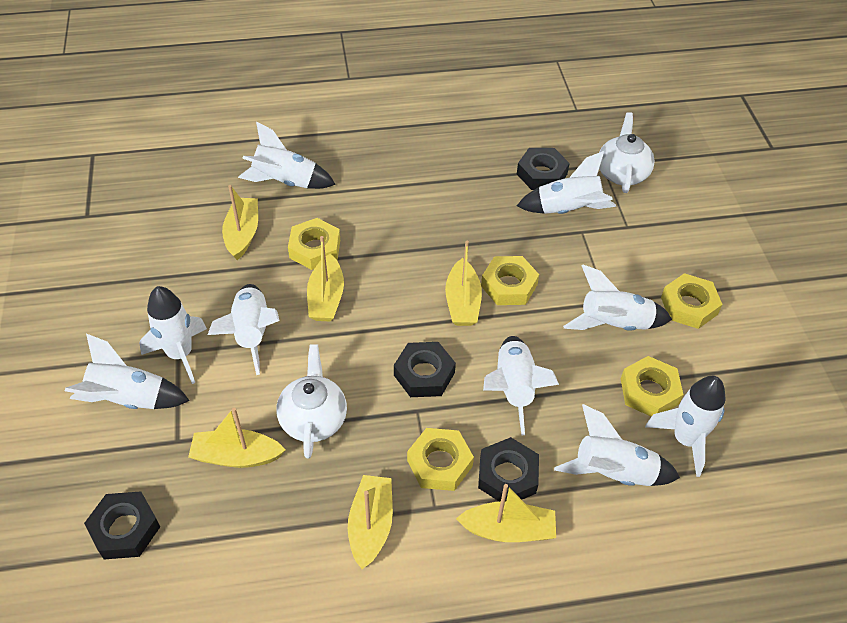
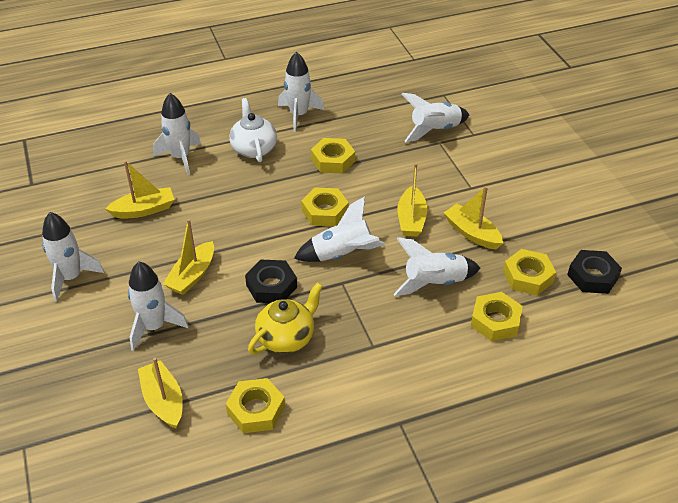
black nut: [84,492,160,559] [394,342,456,397] [478,437,539,502] [517,148,570,190] = 4 -> [245,260,297,303] [567,250,622,294] = 2
white rocket: [65,333,190,409] [139,286,207,384] [208,284,279,375] [238,122,336,189] [483,336,559,435] [517,151,616,214] [554,404,680,486] [563,265,672,331] [645,376,725,477] = 9 -> [42,212,104,302] [128,262,189,351] [153,93,201,175] [278,52,324,132] [294,196,385,262] [393,237,480,296] [402,93,469,142] = 7
white teapot: [276,344,347,458] [599,112,655,193] = 2 -> [229,98,277,162] = 1
yellow boat: [188,407,286,468] [222,185,258,260] [307,236,344,322] [348,475,393,569] [445,241,482,326] [456,484,556,542] = 6 -> [105,161,174,218] [138,357,183,429] [163,219,214,295] [398,163,428,237] [444,186,503,249] = 5
yellow teapot: none = 0 -> [248,282,323,355] = 1

